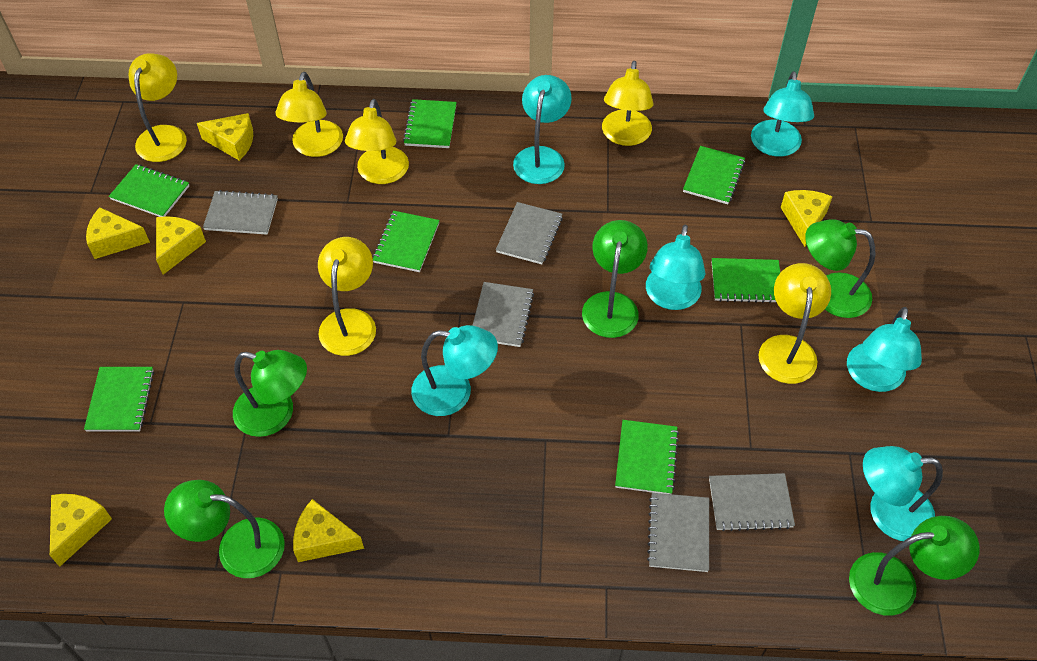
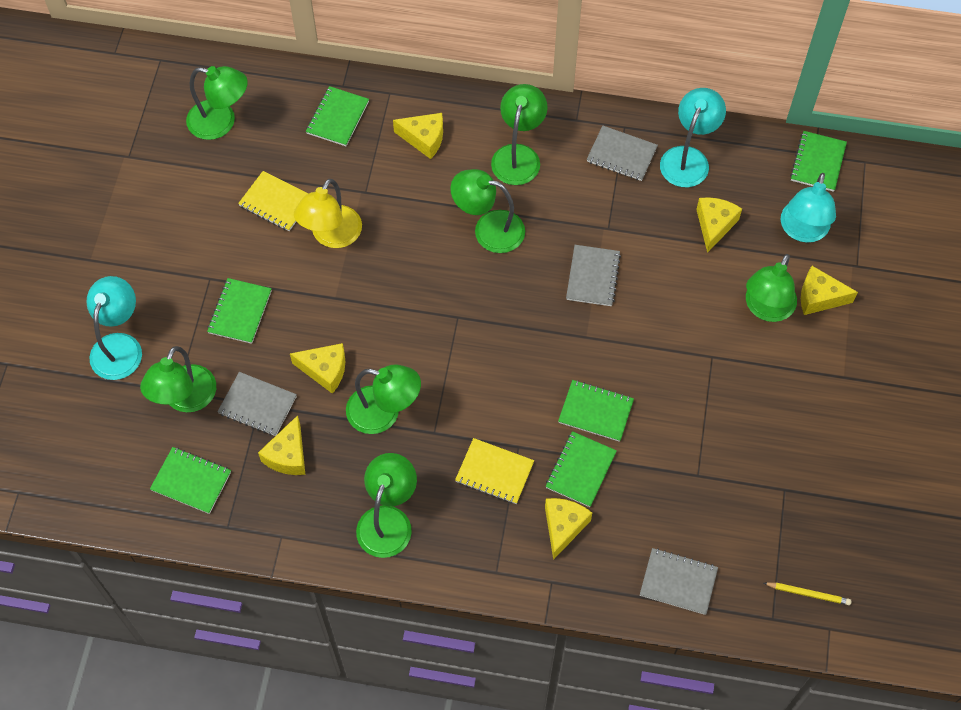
green lamp: [164,480,285,578] [233,350,307,437] [582,220,648,338] [805,220,875,318] [849,516,980,616] = 5 -> [140,346,216,412] [186,66,248,140] [346,365,421,434] [356,453,417,558] [451,169,525,253] [491,84,548,185] [746,254,797,322] = 7
green notebook: [84,367,154,432] [109,164,189,217] [373,211,440,272] [403,99,457,148] [615,420,679,494] [683,146,745,204] [712,258,780,303] = 7 -> [150,447,231,514] [207,278,272,344] [306,86,369,146] [545,431,617,507] [558,380,634,442] [790,131,847,192] = 6
grey notebook: [203,190,278,235] [472,282,534,347] [496,202,563,264] [647,493,709,572] [709,473,795,531] = 5 -> [217,372,297,436] [566,245,621,306] [587,126,658,181] [640,548,718,615] = 4
turquoise lamp: [411,325,498,416] [513,75,572,184] [646,224,706,310] [751,71,814,157] [847,307,922,392] [863,446,943,541] = 6 -> [86,276,142,380] [660,88,726,187] [781,173,836,243] = 3
yellow lamp: [129,53,187,162] [276,72,343,157] [318,237,376,356] [345,99,409,184] [602,61,653,146] [758,263,831,384] = 6 -> [294,179,362,248] = 1
yellow notebook: none = 0 -> [238,171,308,231] [455,438,534,504] = 2
yellow pencil: none = 0 -> [764,582,852,605] = 1

